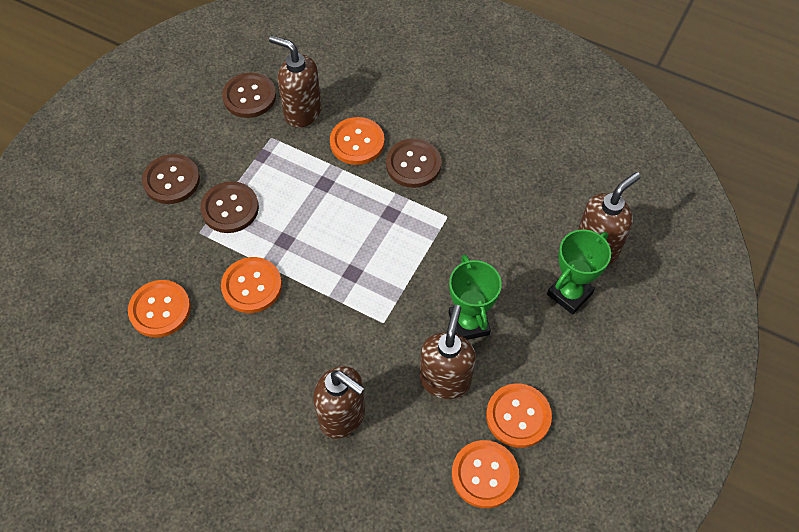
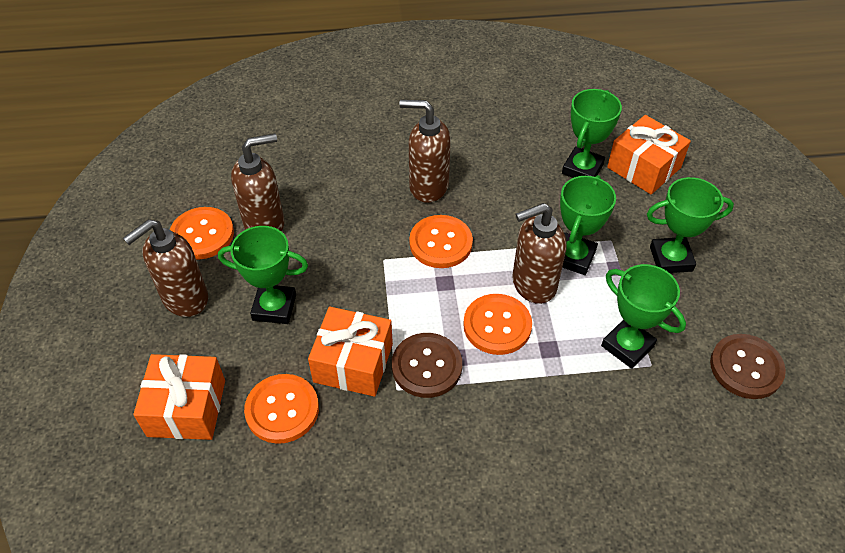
brown button: [142,154,200,204] [200,181,259,233] [222,73,276,118] [386,139,441,188] = 4 -> [392,333,462,398] [710,334,786,399] = 2
green trophy: [449,254,502,340] [547,230,611,315] = 2 -> [218,226,308,324] [560,175,616,275] [562,89,622,178] [601,264,686,369] [647,177,734,273] = 5
orange button: [128,280,191,338] [221,257,282,313] [330,117,385,165] [452,440,519,508] [486,384,552,448] = 5 -> [170,207,234,259] [244,374,319,444] [409,215,473,268] [463,294,532,355] = 4
orange gift: none = 0 -> [133,354,225,440] [308,307,393,397] [607,115,691,195] = 3

